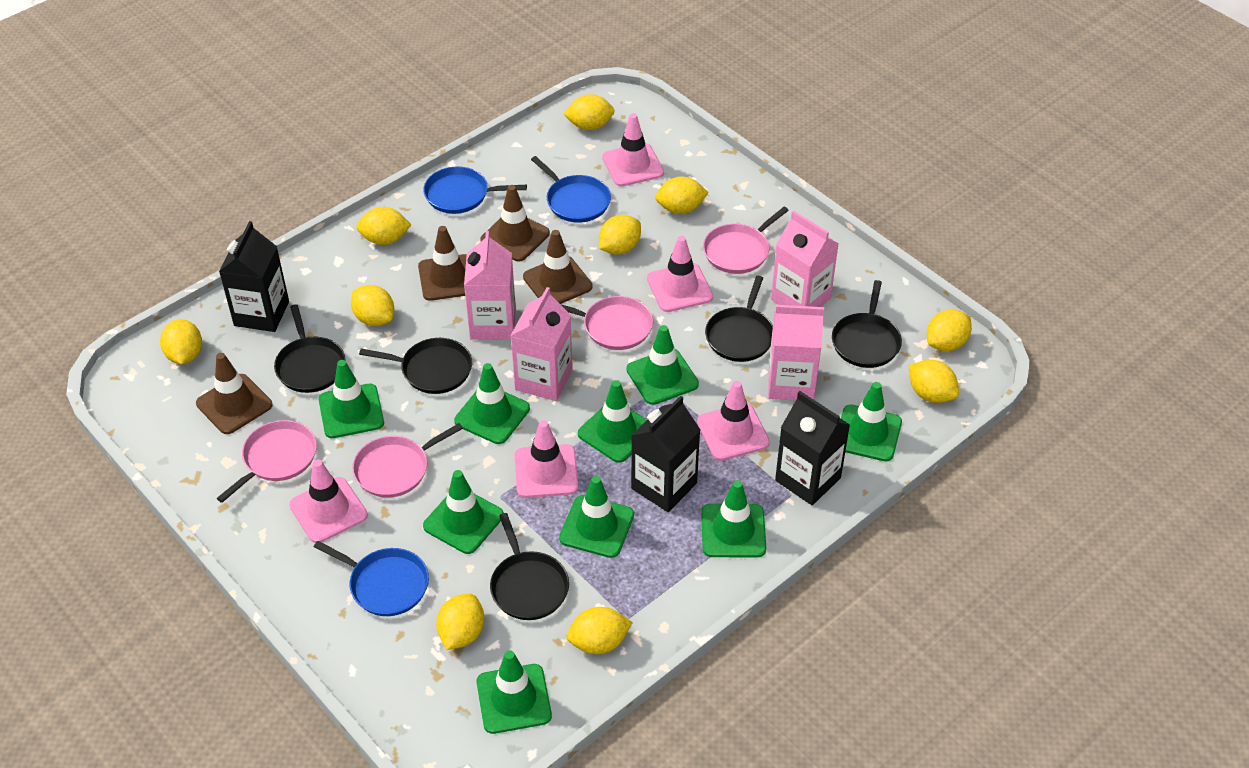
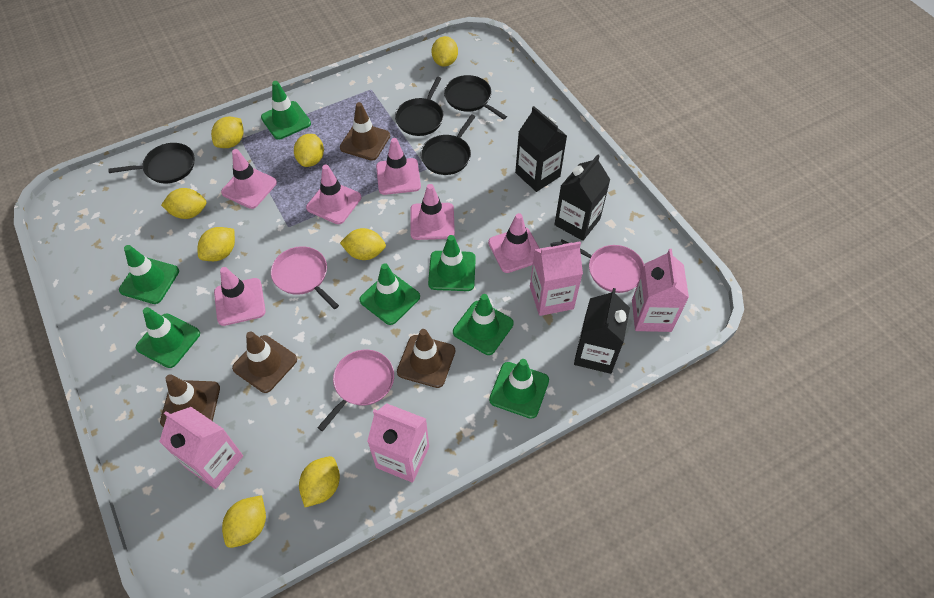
black pan: [274,304,345,393] [359,338,472,394] [490,513,569,620] [705,276,773,362] [832,280,902,368] = 5 -> [108,143,194,183] [395,77,444,136] [420,115,475,175] [444,75,507,120] = 4
blue pan: [314,541,429,616] [423,167,527,214] [531,156,611,223] = 3 -> none = 0
green traffic cone: [318,360,384,438] [423,470,504,554] [454,363,530,444] [477,650,552,734] [559,476,634,558] [578,380,647,463] [626,325,699,405] [701,480,766,557] [841,382,902,461] = 9 -> [119,245,179,304] [136,307,200,368] [261,81,311,140] [359,263,420,325] [428,235,476,291] [453,294,514,355] [489,359,549,419] = 7
pink pan: [217,420,317,503] [352,423,463,498] [560,296,653,350] [703,207,789,274] = 4 -> [271,246,339,309] [317,349,394,431] [560,239,644,293] = 3
pink traffic cone: [289,459,368,543] [515,420,578,498] [602,113,664,186] [647,236,713,312] [697,381,770,461] = 5 -> [214,267,266,326] [221,149,277,209] [306,165,361,224] [376,138,421,195] [410,184,455,240] [488,213,540,273] = 6
yellow lemon: [160,319,202,364] [351,285,394,326] [356,207,412,245] [436,593,484,650] [563,94,615,130] [567,607,633,654] [599,215,641,255] [655,177,709,214] [909,360,959,403] [927,310,972,351] = 10 -> [161,188,207,219] [198,227,235,261] [211,117,244,148] [222,495,266,548] [294,134,324,167] [299,456,340,507] [340,228,386,260] [431,36,458,67] = 8

